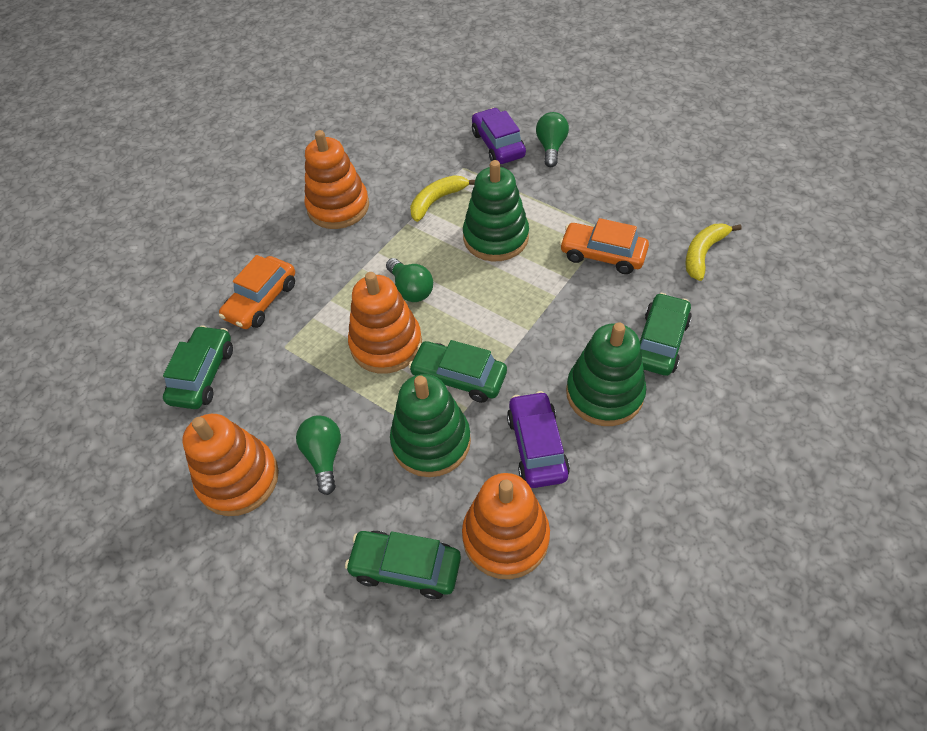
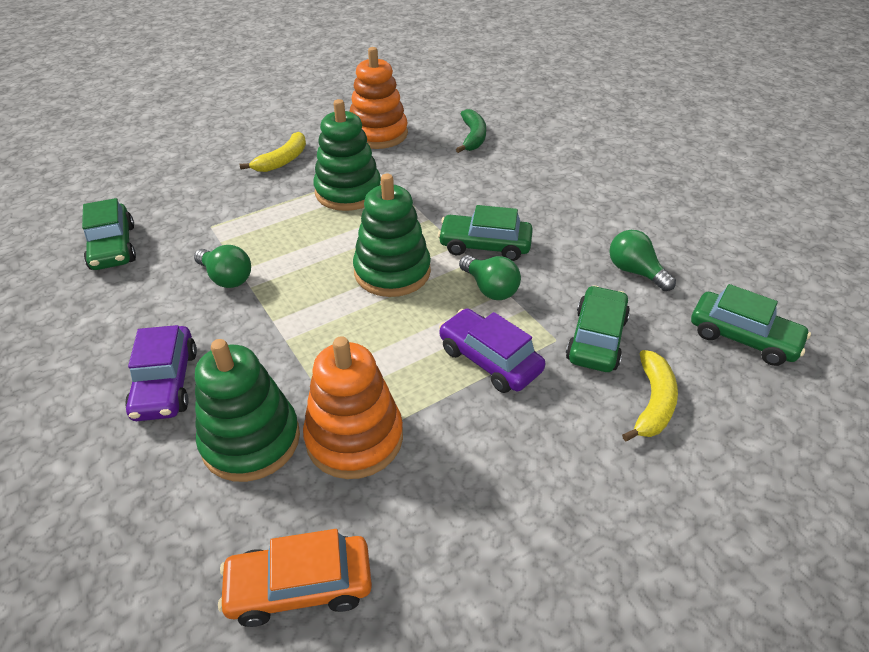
green banana: none = 0 -> [456,109,486,153] = 1
orange car: [219,255,295,329] [560,218,649,274] = 2 -> [218,529,372,627] = 1
orange stacking toy: [182,414,279,516] [304,130,369,229] [348,272,422,374] [462,473,550,579] = 4 -> [303,336,403,479] [350,47,408,149] = 2

